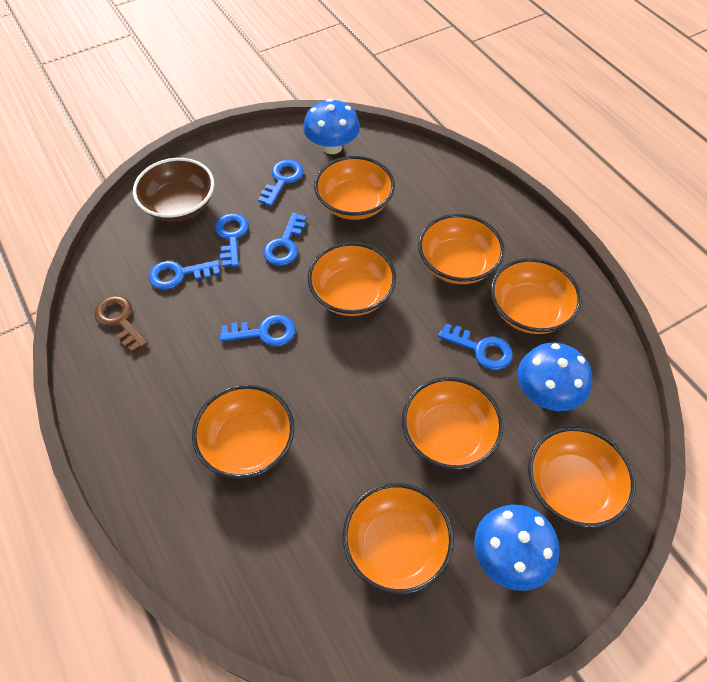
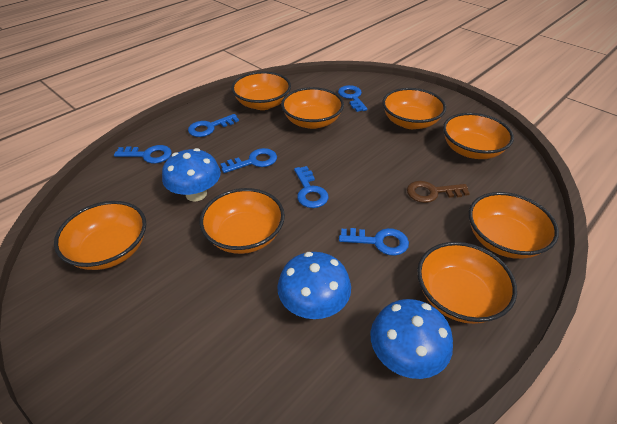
brown bowl: [133,158,214,222] = 1 -> none = 0

